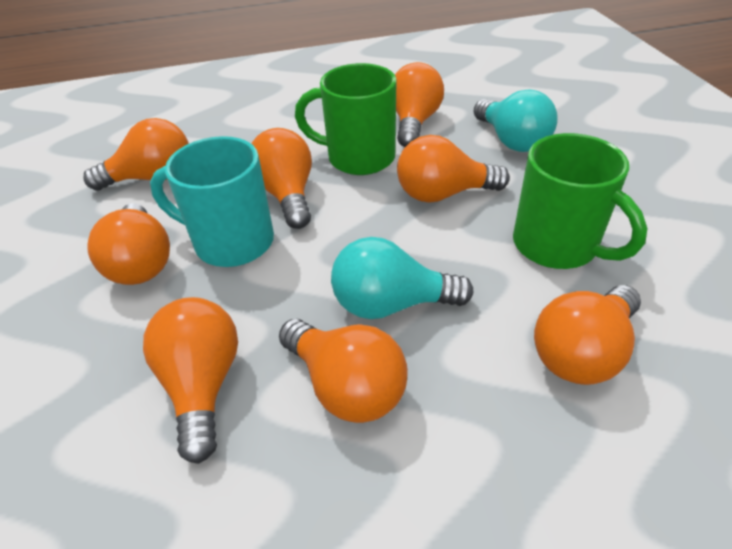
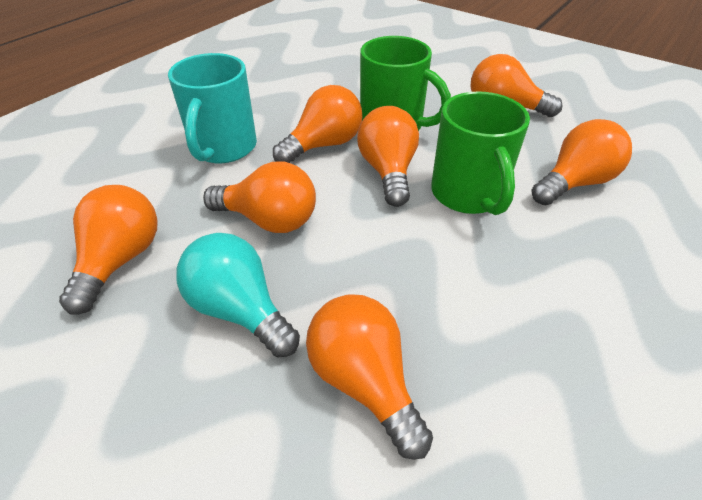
orange light bulb: [83,118,189,191] [87,203,170,285] [143,297,238,464] [251,128,312,229] [279,319,408,423] [395,62,444,147] [397,135,510,203] [534,285,641,385] = 8 -> [59,185,158,314] [203,162,316,233] [273,85,362,163] [306,294,433,460] [357,106,419,207] [470,54,562,117] [531,119,632,205] = 7
turquoise light bulb: [331,237,473,319] [474,89,558,152] = 2 -> [176,233,300,358] = 1

